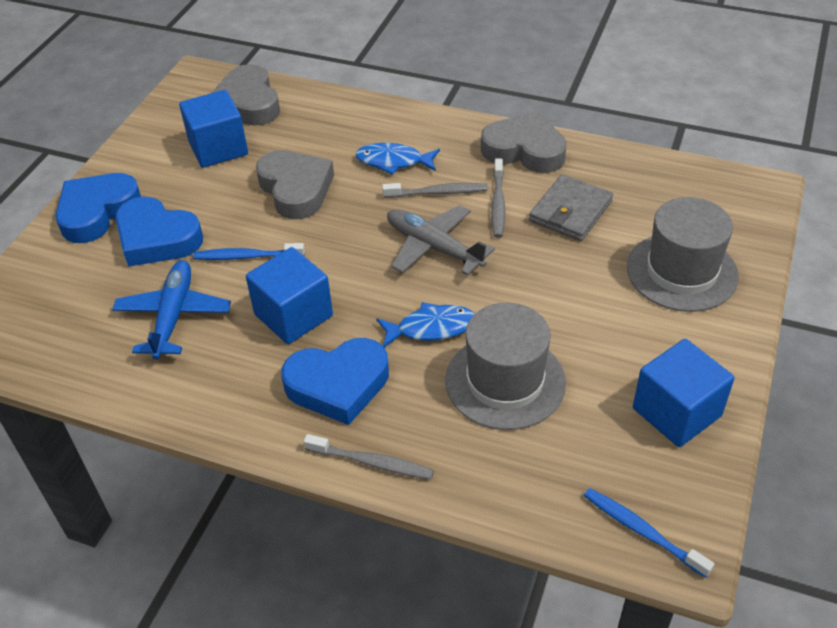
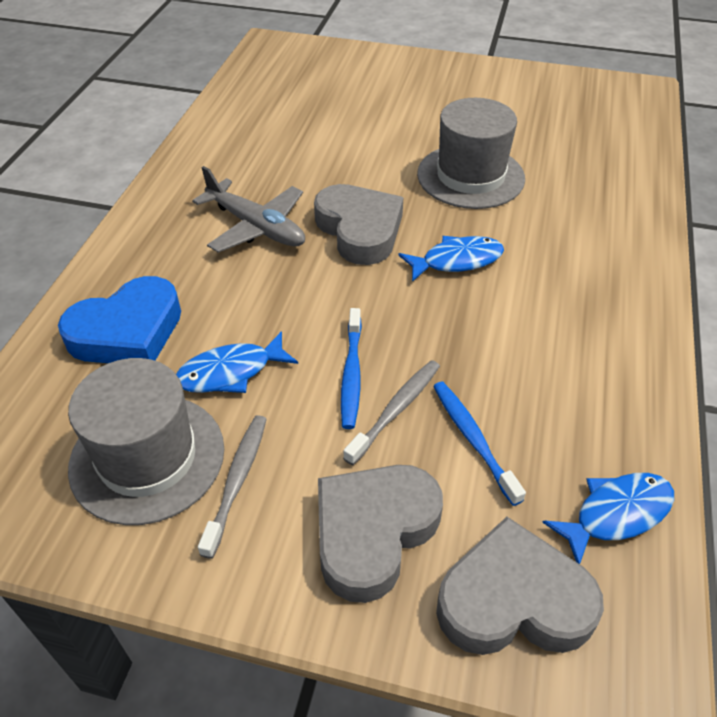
blue cube: [179,90,248,168] [246,247,333,344] [633,339,734,447] = 3 -> none = 0
blue fish: [355,143,440,175] [376,302,475,347] = 2 -> [176,331,298,393] [398,236,504,282] [542,473,674,564] = 3
blue heart: [56,173,141,243] [115,197,203,267] [281,338,389,425] = 3 -> [58,276,181,363] = 1
blue plane: [112,260,231,359] = 1 -> none = 0
grey toothbrush: [304,434,434,479] [382,183,488,198] [491,159,505,238] = 3 -> [198,415,267,559] [343,360,440,465] = 2
grey wallet: [529,174,613,241] = 1 -> none = 0

